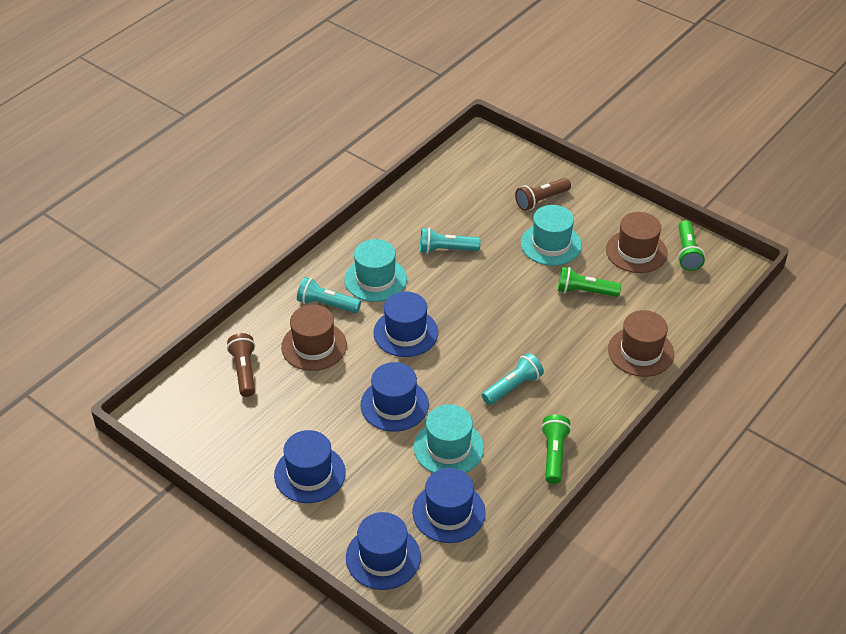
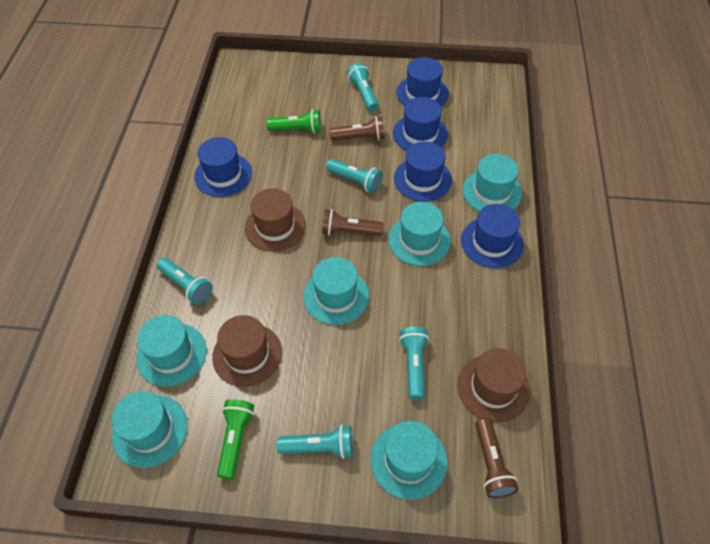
brown flashlight: [227,333,255,397] [515,178,571,211] = 2 -> [322,209,384,236] [330,116,385,141] [475,418,519,498] = 3
green flashlight: [541,415,571,484] [557,267,621,297] [678,220,705,271] = 3 -> [217,399,254,479] [266,109,322,134] = 2
turquoise flashlight: [297,277,361,313] [420,228,481,254] [482,353,544,405] = 3 -> [157,258,213,305] [277,425,353,459] [326,159,383,193] [347,63,379,111] [399,327,429,400] = 5
turquoise hat: [344,239,407,302] [414,404,484,473] [521,205,582,266] = 3 -> [111,391,188,468] [136,315,207,387] [303,257,369,325] [370,421,447,500] [388,202,451,266] [463,154,522,211] = 6

